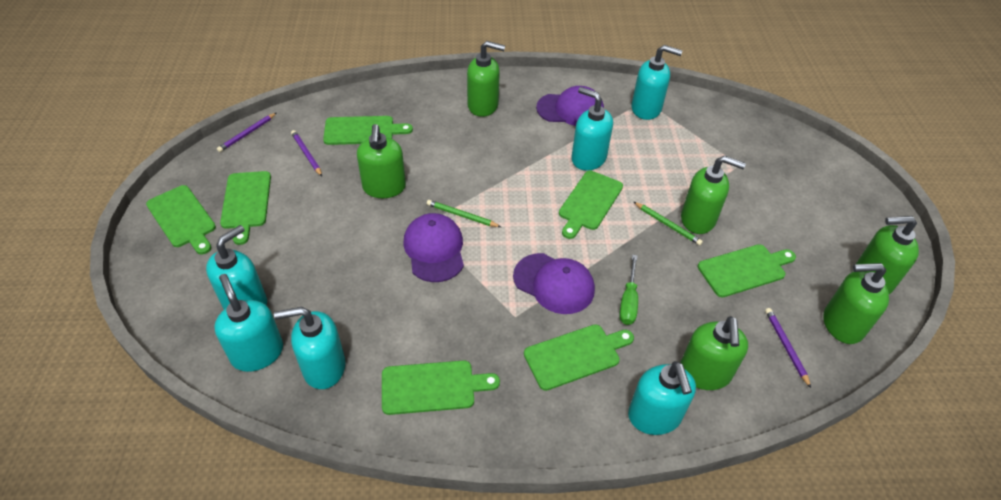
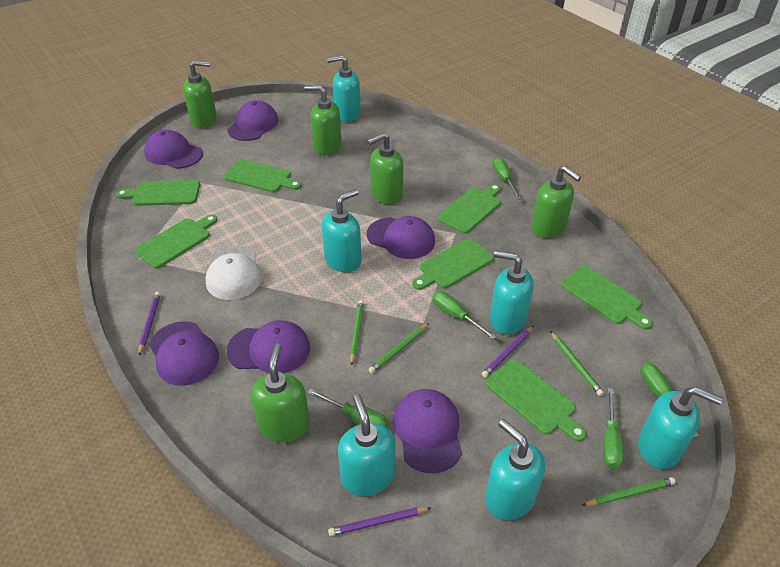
green pencil: [427,200,501,227] [634,202,703,245] = 2 -> [350,300,364,366] [368,323,429,373] [550,331,604,396] [582,477,676,506] = 4
green screwdriver: [619,255,638,325] = 1 -> [307,389,388,428] [433,291,496,339] [493,158,521,200] [603,388,624,469] [640,363,699,438] = 5
green soap dispenser: [357,124,406,198] [467,41,505,117] [680,316,748,390] [681,155,746,234] [824,263,889,344] [856,216,919,294] = 6 -> [183,60,217,128] [251,343,310,442] [304,85,341,155] [367,133,403,204] [532,166,581,238] = 5
purple cap: [403,213,464,282] [513,253,595,314] [536,86,604,126] = 3 -> [144,130,203,169] [149,321,219,386] [227,320,310,373] [228,101,279,141] [367,216,435,259] [393,389,462,473] = 6
white cap: none = 0 -> [205,246,262,300] = 1

